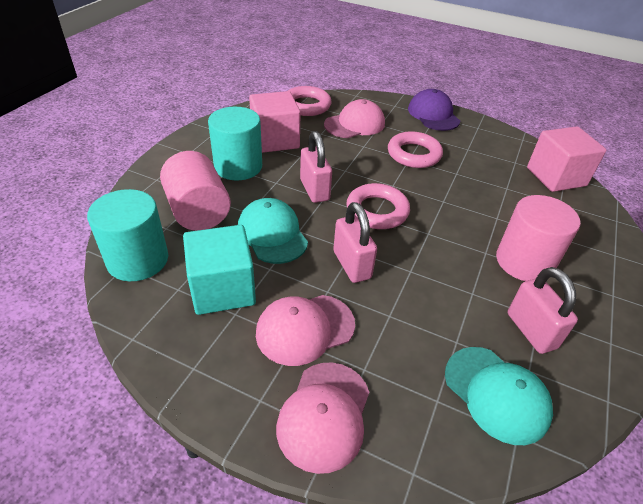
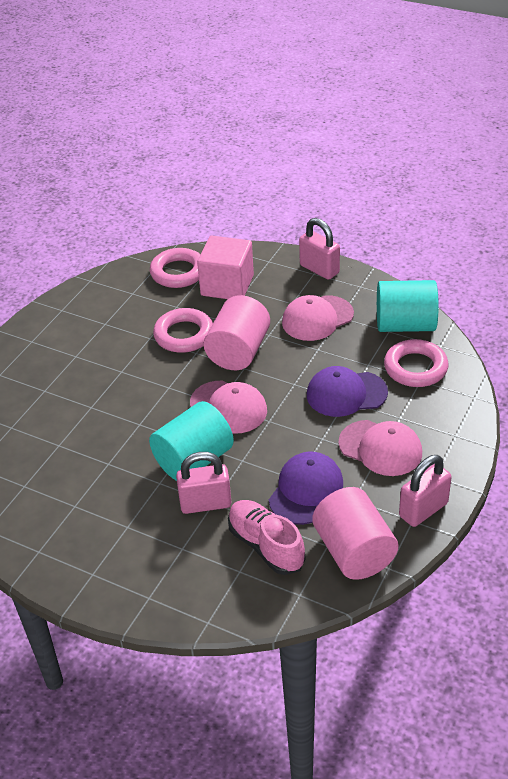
pink cube: [249,91,301,153] [527,126,606,192] = 2 -> [197,236,254,299] = 1
pink shoe: none = 0 -> [228,500,305,575] = 1
purple cap: [408,89,460,131] = 1 -> [269,452,343,525] [307,366,388,417] = 2
turquoise cap: [238,198,308,264] [445,347,553,445] = 2 -> none = 0
turquoise cube: [183,225,256,315] = 1 -> none = 0

